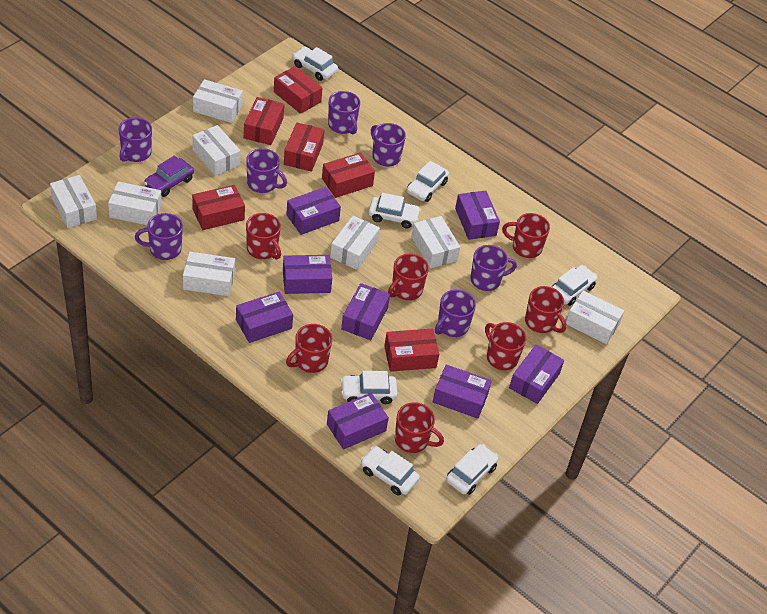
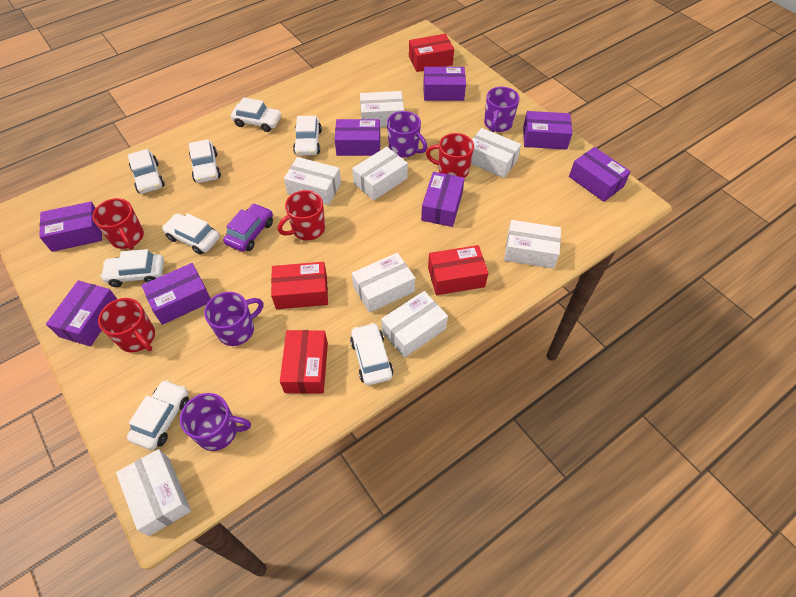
purple mug: [119,118,152,162] [135,213,183,260] [246,148,287,193] [328,91,360,134] [371,123,406,166] [435,290,476,337] [470,245,517,291] = 7 -> [180,393,251,451] [204,292,263,346] [387,111,427,158] [484,87,520,132] = 4
red box: [192,185,245,230] [244,97,284,145] [274,66,322,114] [284,122,324,172] [322,152,375,198] [384,328,439,372] = 6 -> [271,262,328,309] [280,330,328,394] [409,34,454,72] [428,245,488,295] = 4
red mug: [246,213,281,259] [286,324,333,373] [388,254,429,300] [395,402,444,453] [485,322,526,370] [502,213,550,258] [525,286,566,333] = 7 -> [92,198,144,250] [98,298,155,352] [278,190,325,240] [426,133,474,178] = 4
white car: [293,47,338,81] [340,371,398,404] [361,446,420,496] [368,193,421,229] [407,161,449,202] [446,444,499,495] [552,265,597,306] = 7 -> [100,249,164,287] [127,380,189,450] [128,149,165,194] [162,213,220,255] [189,139,221,183] [231,97,282,132] [293,116,322,155] [350,323,394,385] = 8

